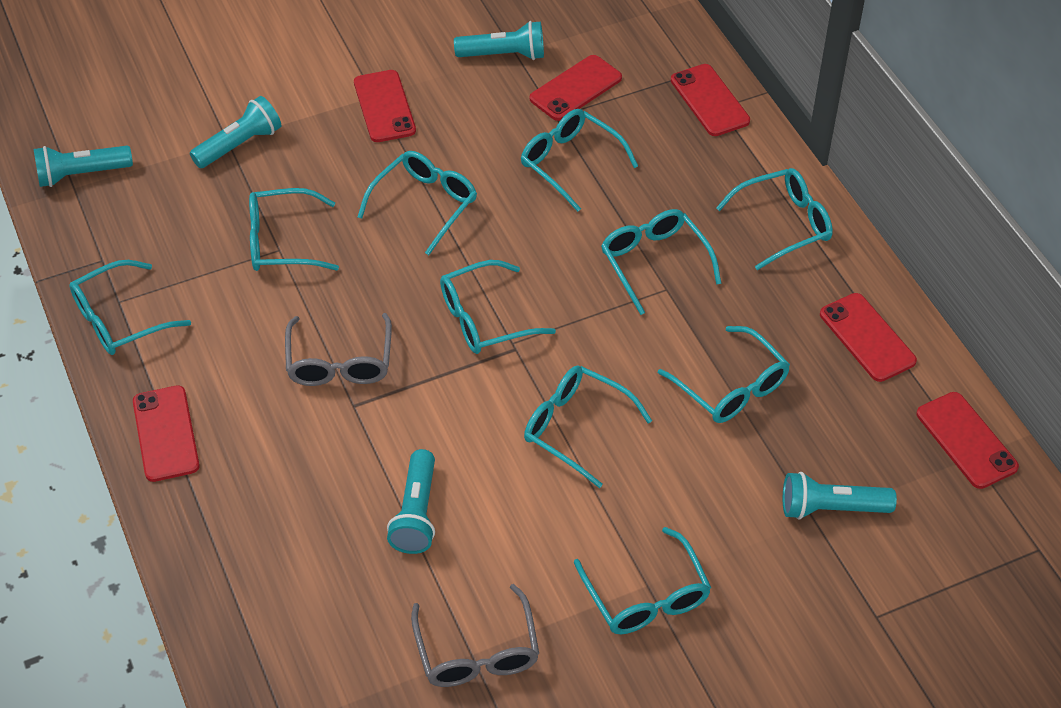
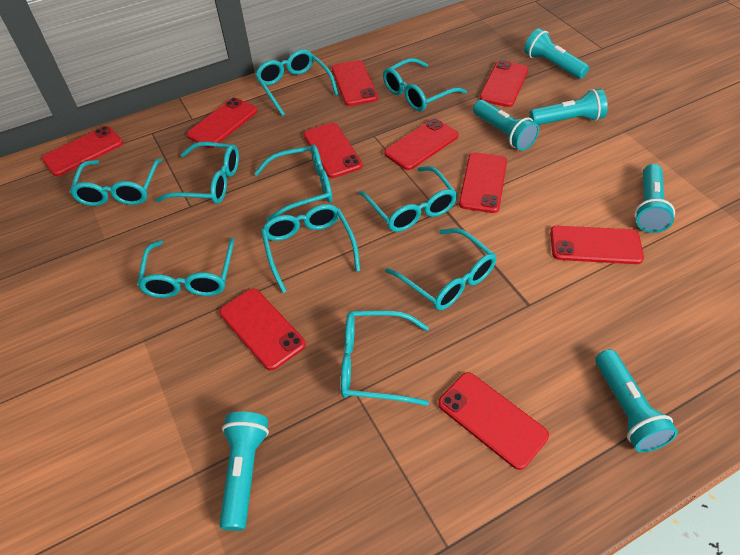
grey glasses: [285,313,392,386] [411,584,539,687] = 2 -> none = 0
red phone: [133,385,200,482] [354,70,416,142] [530,55,622,121] [671,64,750,136] [820,293,917,382] [917,392,1019,489] = 6 -> [42,126,123,176] [187,98,257,148] [219,289,306,370] [304,123,363,178] [332,60,378,106] [384,119,458,170] [438,372,549,470] [459,153,507,213] [480,60,529,107] [550,226,644,264] = 10
turquoise flashlight: [34,146,133,187] [190,96,281,168] [387,449,435,554] [454,21,544,60] [783,472,897,520] = 5 -> [219,412,269,531] [473,100,539,151] [524,28,589,79] [529,89,608,125] [595,349,678,452] [635,164,675,233] = 6

